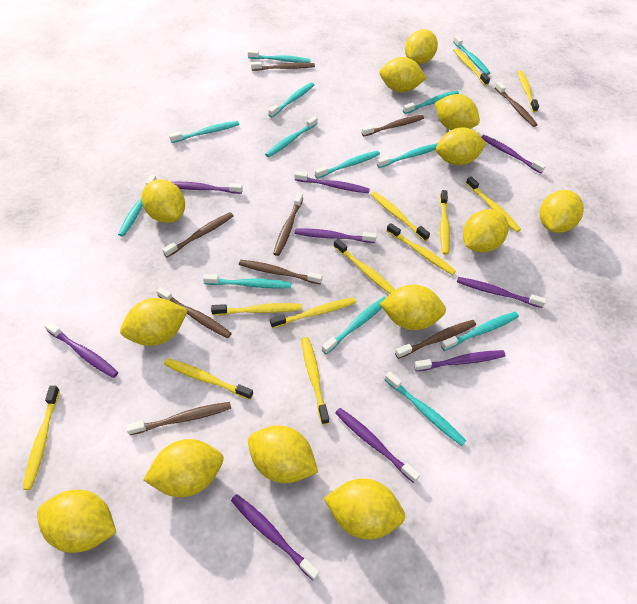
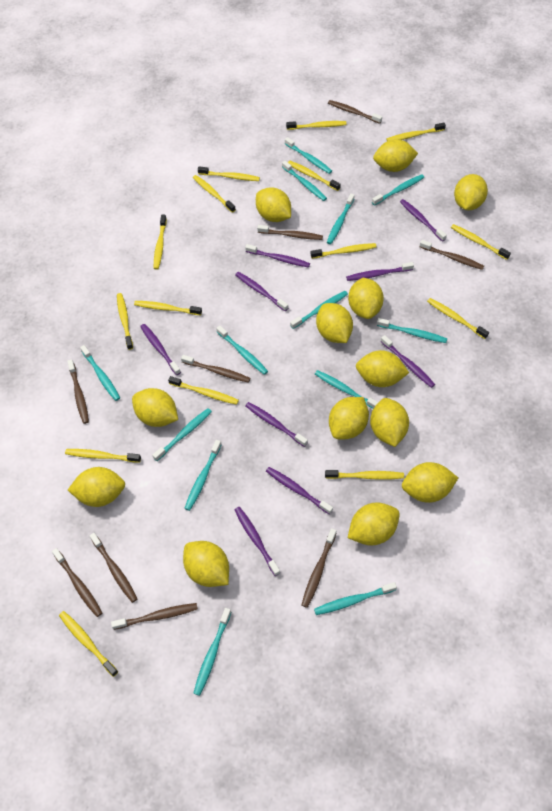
yellow toothbrush: [23,386,60,490] [164,358,253,400] [211,303,302,315] [270,297,356,328] [301,337,329,424] [333,239,395,294] [371,192,430,241] [387,223,456,275] [440,190,450,255] [453,48,490,86] [466,176,521,232] [517,70,539,112] = 12 -> [59,611,118,677] [65,449,141,463] [117,293,133,350] [134,301,202,315] [154,215,167,270] [168,376,239,405] [193,175,236,213] [198,166,260,181] [286,121,346,130] [288,161,341,191] [311,243,377,259] [325,470,404,480] [386,123,446,141] [427,298,489,339] [451,224,511,260] = 15

